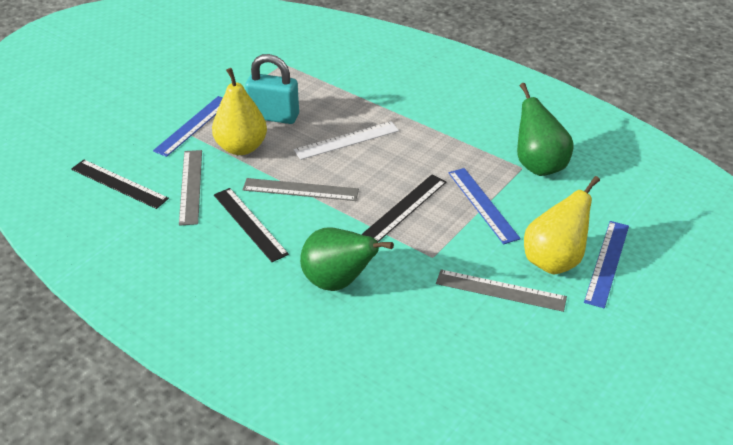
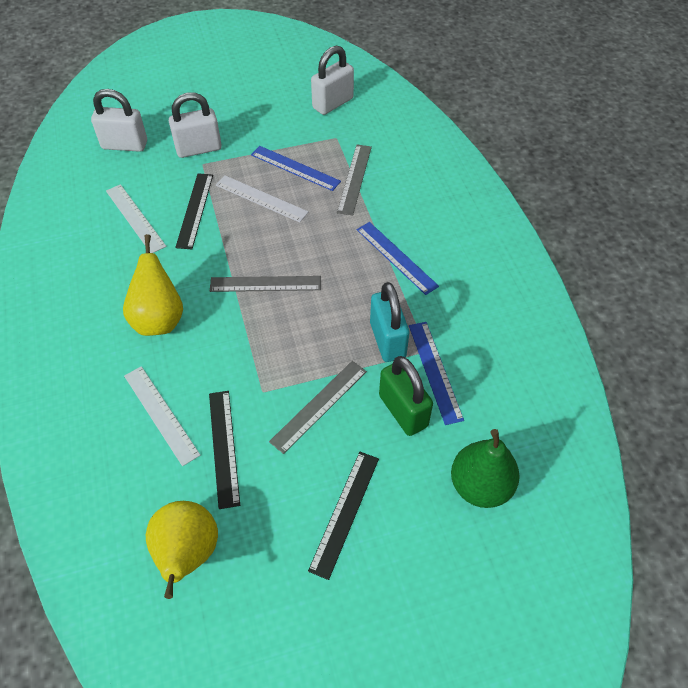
green padlock: none = 0 -> [379,356,433,436] = 1
green pear: [300,227,394,291] [517,83,573,176] = 2 -> [451,429,520,508] = 1
white padlock: none = 0 -> [91,89,147,152] [169,92,222,158] [311,45,354,115] = 3
white ruler: [294,121,399,160] = 1 -> [106,184,166,253] [124,366,200,466] [216,175,309,222] = 3

